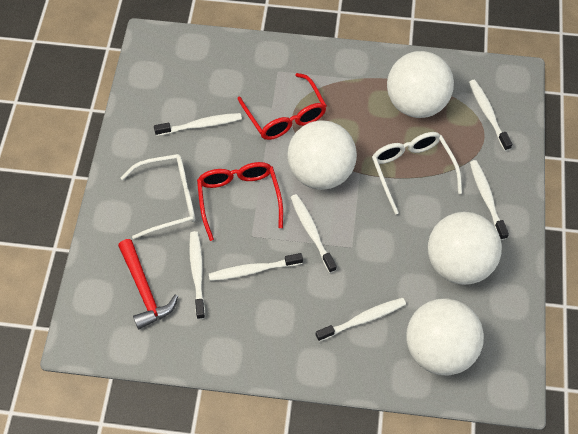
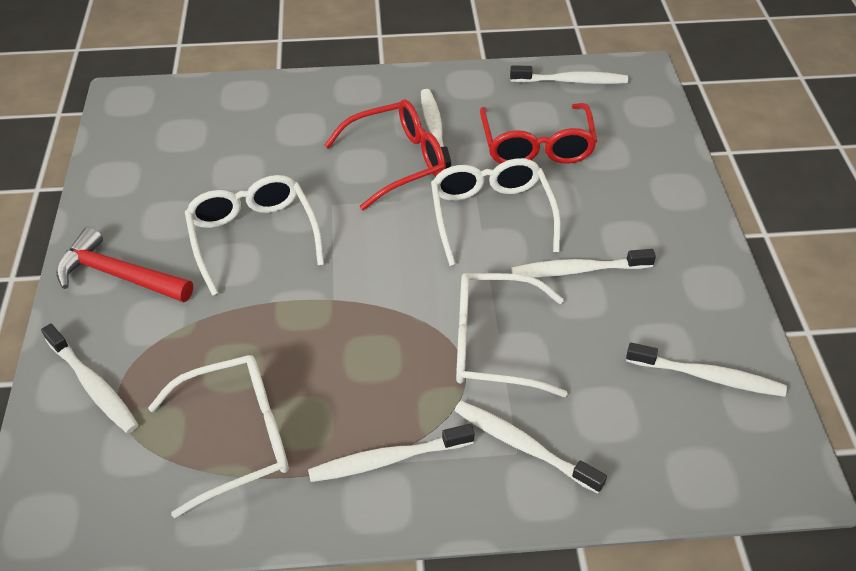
white ball: [287,120,357,190] [387,51,454,118] [406,299,484,375] [428,212,502,285] = 4 -> none = 0
white glasses: [121,154,195,239] [372,132,462,215] = 2 -> [148,355,289,518] [185,175,324,296] [431,158,561,266] [456,273,567,397] = 4

